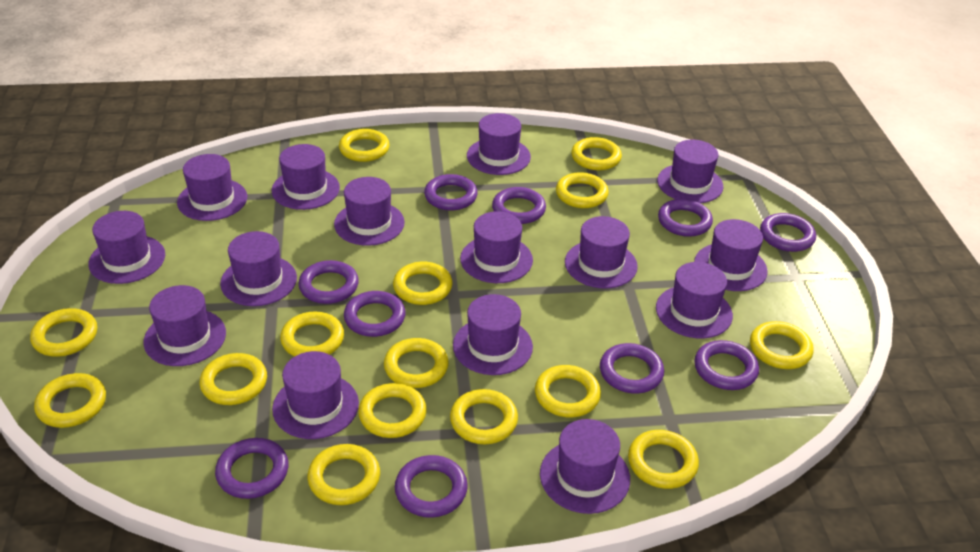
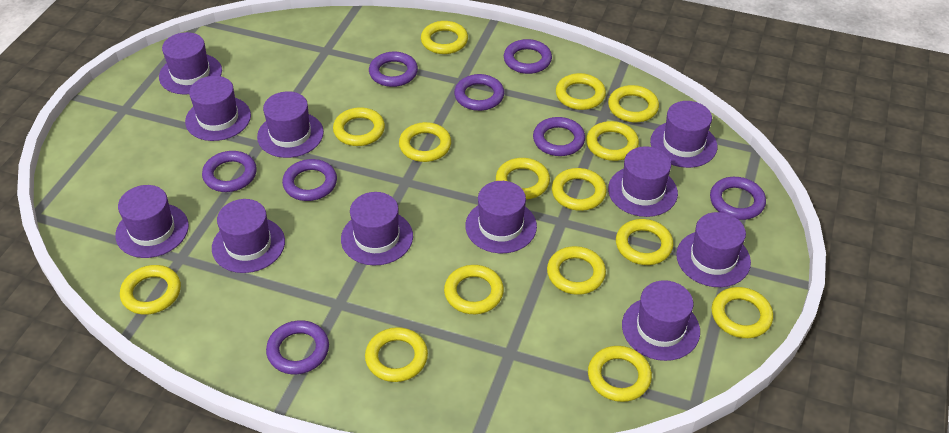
purple hat: [88,211,165,284] [143,285,226,366] [177,154,247,221] [220,231,297,306] [272,144,340,210] [272,351,359,439] [334,177,405,246] [453,294,533,375] [460,211,533,283] [467,113,531,175] [540,419,630,514] [565,216,638,288] [656,262,733,338] [657,140,723,203] [694,219,768,291] = 15 -> [115,185,189,258] [159,32,222,94] [185,76,251,141] [212,199,285,273] [257,91,324,158] [341,192,413,266] [465,181,537,253] [608,146,678,217] [622,280,700,361] [650,101,717,168] [676,212,751,287] = 11
purple ring: [215,438,289,499] [298,260,359,304] [344,291,406,337] [395,455,468,518] [424,174,478,210] [492,187,546,224] [600,343,664,394] [658,199,713,237] [694,340,759,390] [760,213,816,252] = 10 -> [202,151,257,192] [266,320,329,374] [282,159,337,201] [369,51,418,87] [454,74,504,111] [504,39,552,74] [533,117,585,156] [710,177,766,220] = 8

